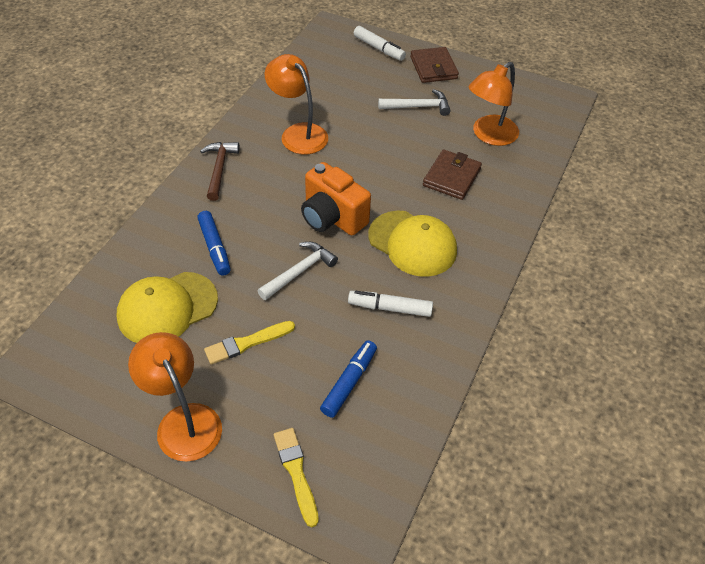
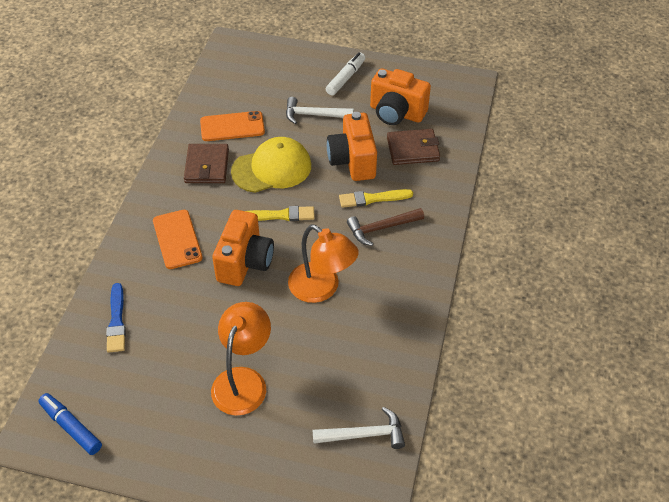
blue brush: none = 0 -> [106,283,126,353] = 1
blue marker: [197,211,230,276] [320,340,377,418] = 2 -> [39,393,102,455] = 1
orange camera: [301,162,371,235] = 1 -> [212,210,274,286] [327,112,377,181] [370,68,431,125] = 3
orange lamp: [128,332,222,462] [265,54,328,154] [468,62,519,146] = 3 -> [211,302,271,416] [288,224,359,303] = 2
orange phone: none = 0 -> [153,210,203,269] [200,111,265,141] = 2
white marker: [348,291,433,317] [354,26,406,61] = 2 -> [326,52,365,95] = 1
yellow cap: [117,272,218,343] [368,211,457,277] = 2 -> [231,137,311,193] = 1

